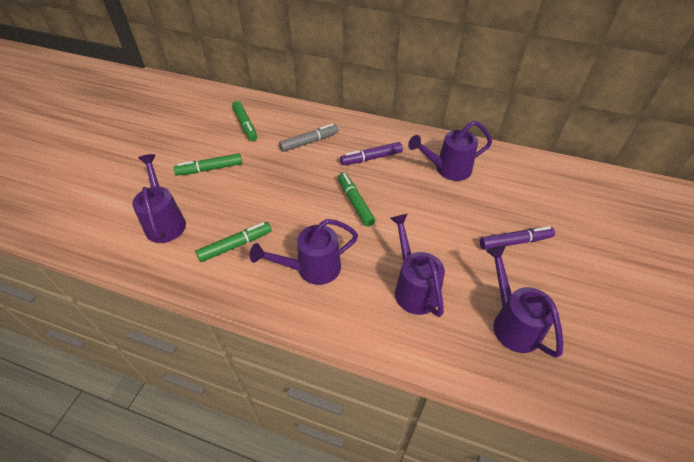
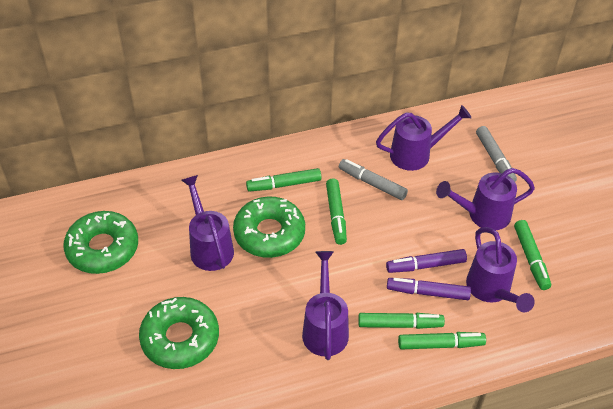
green donut: none = 0 -> [63,211,138,274] [139,297,219,369] [233,196,305,258] = 3
green marker: [174,153,242,175] [196,222,272,262] [232,101,257,141] [338,172,375,227] = 4 -> [246,168,321,192] [326,178,347,245] [358,313,445,329] [398,332,486,350] [514,220,551,290] = 5
grey marker: [279,124,338,152] = 1 -> [339,159,408,200] [476,126,517,182] = 2

